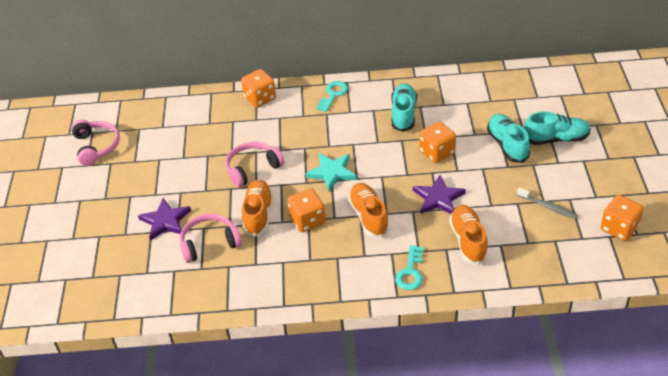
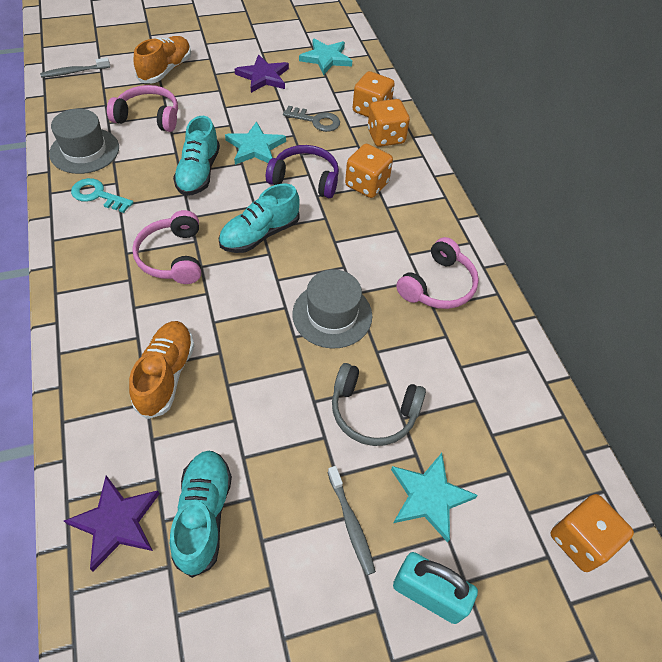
grey hat: none = 0 -> [49,109,119,174] [292,270,372,348] = 2
grey headphones: none = 0 -> [332,363,426,446] = 1
grey key: none = 0 -> [283,106,340,132] = 1
grey toothbrush: [517,187,578,219] = 1 -> [40,57,110,78] [328,466,376,575] = 2
orange shoe: [242,180,273,237] [348,183,390,238] [449,205,488,265] = 3 -> [129,321,194,419] [134,36,191,83] = 2
purple headphones: none = 0 -> [266,145,339,198] = 1
turquoise key: [316,81,348,112] [395,245,423,290] = 2 -> [71,178,134,213] = 1
turquoise padlock: none = 0 -> [393,552,478,624] = 1
turquoise star: [305,153,357,191] = 1 -> [225,121,286,165] [299,39,352,75] [391,453,478,543] = 3

